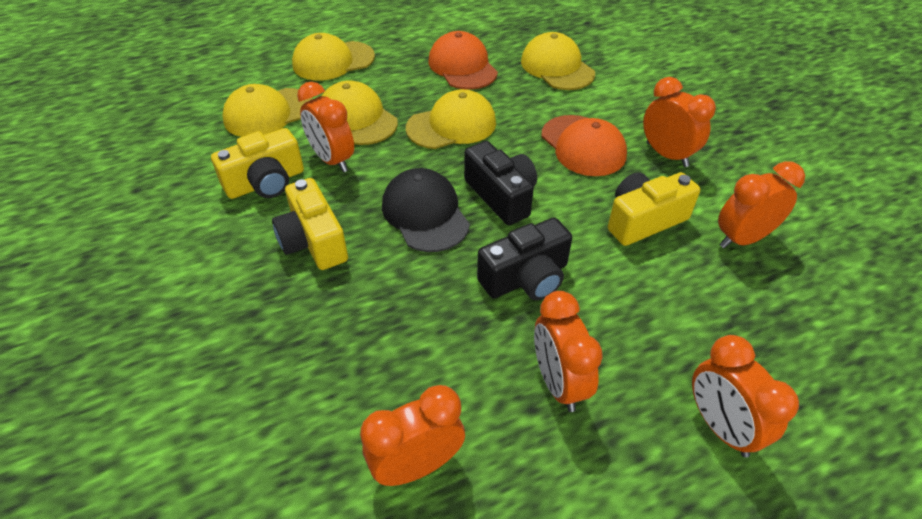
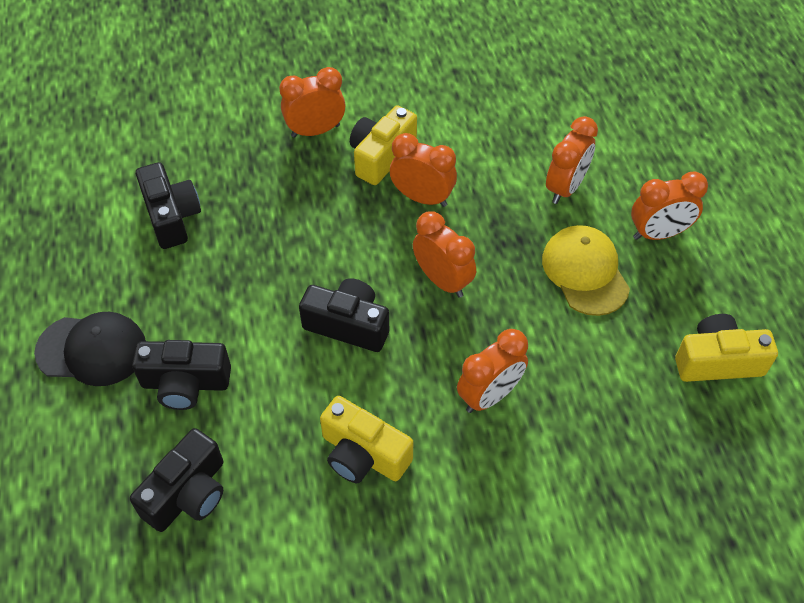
black camera: [464,141,537,225] [477,218,572,300] = 2 -> [130,428,223,532] [132,340,231,410] [136,162,201,249] [299,278,389,352] = 4
orange cap: [429,31,498,90] [541,115,627,176] = 2 -> none = 0
yellow cap: [222,84,312,137] [292,33,375,81] [322,80,398,145] [406,89,496,149] [521,32,595,90] = 5 -> [542,225,630,316] = 1

